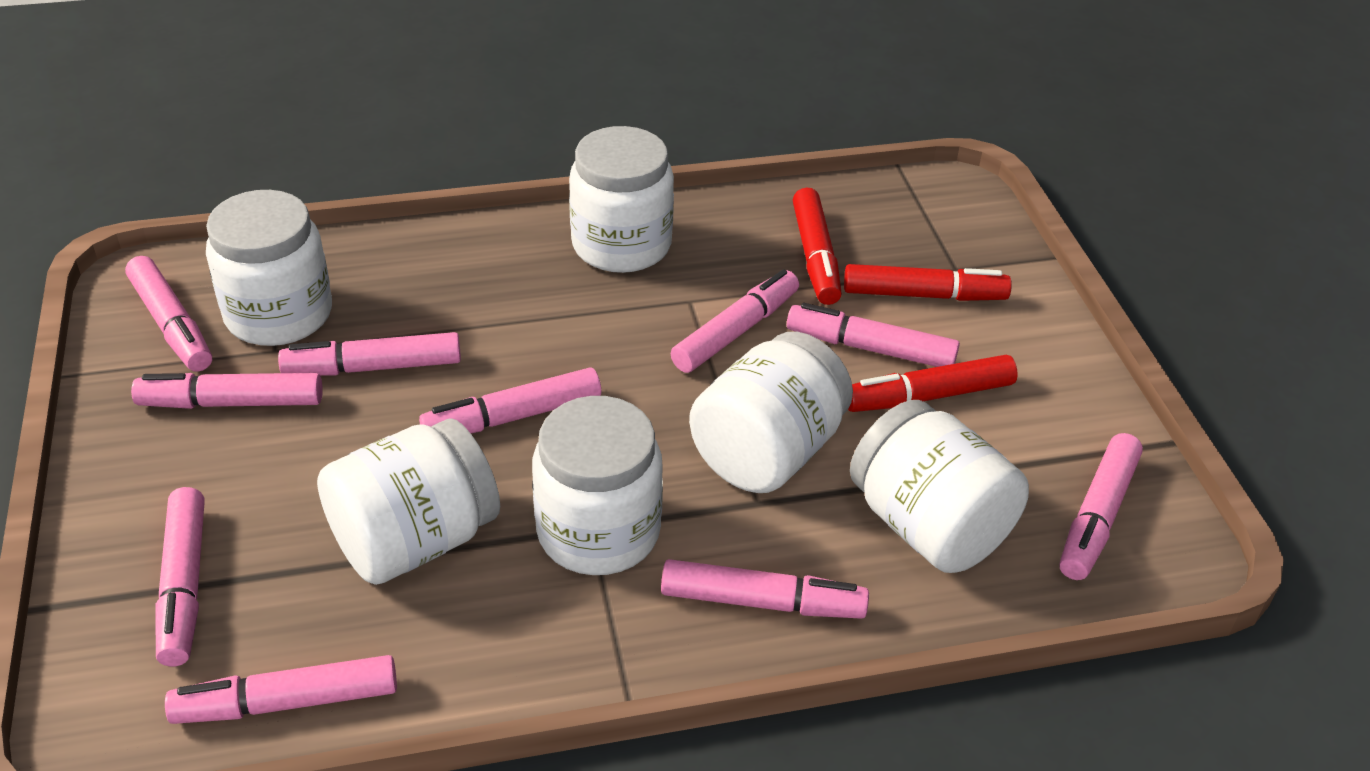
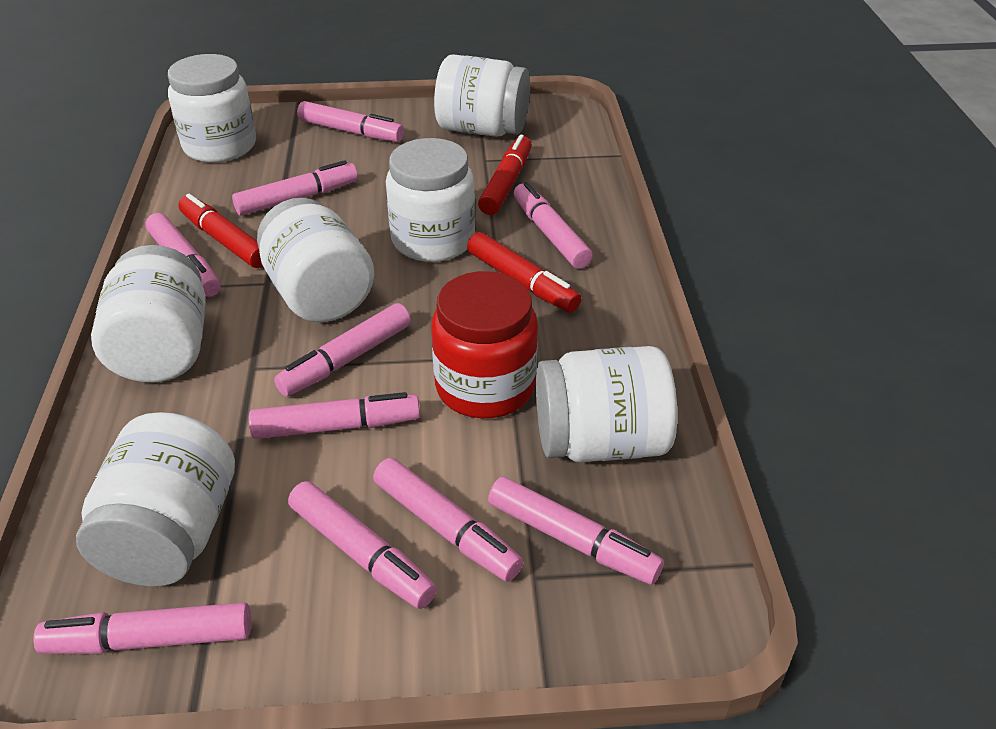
red jar: none = 0 -> [432,271,538,418] = 1
white jar: [206,190,332,346] [317,418,500,585] [532,396,663,575] [569,126,674,273] [689,332,853,493] [850,400,1029,573] = 6 -> [76,412,235,587] [91,245,206,382] [168,54,256,163] [257,198,374,322] [386,138,475,262] [434,54,530,137] [536,346,677,462] = 7

